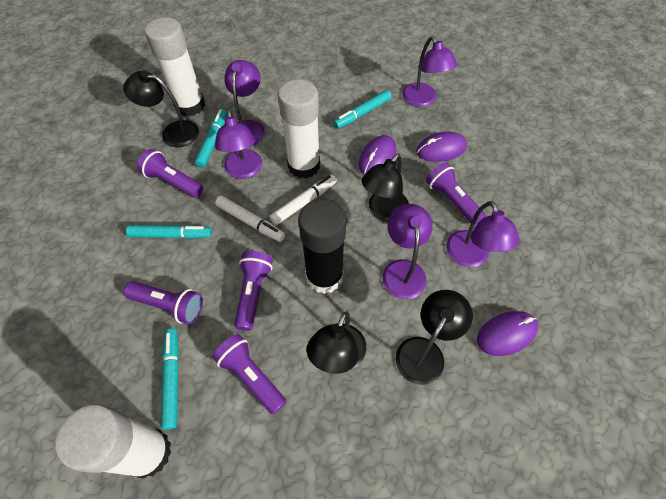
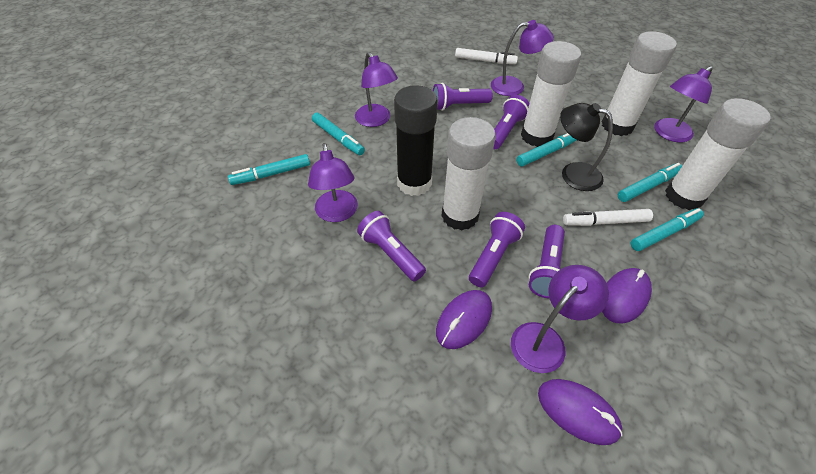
black lamp: [123,70,199,147] [307,311,366,374] [362,154,409,222] [396,290,473,385] = 4 -> [560,103,613,191] = 1
turquoise marker: [126,225,212,239] [161,329,179,430] [195,109,227,168] [333,90,392,129] = 4 -> [228,154,310,185] [312,112,365,155] [516,133,576,167] [618,163,682,202] [631,208,704,251] = 5
white glue stick: [56,404,171,479] [145,17,205,117] [278,79,320,178] = 3 -> [441,117,496,231] [521,41,581,147] [602,31,677,136] [665,98,771,210] = 4

